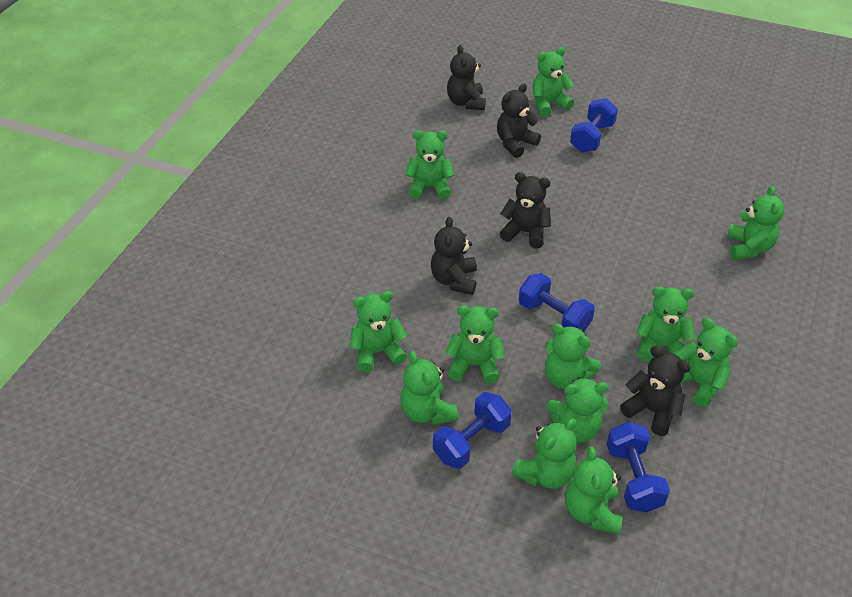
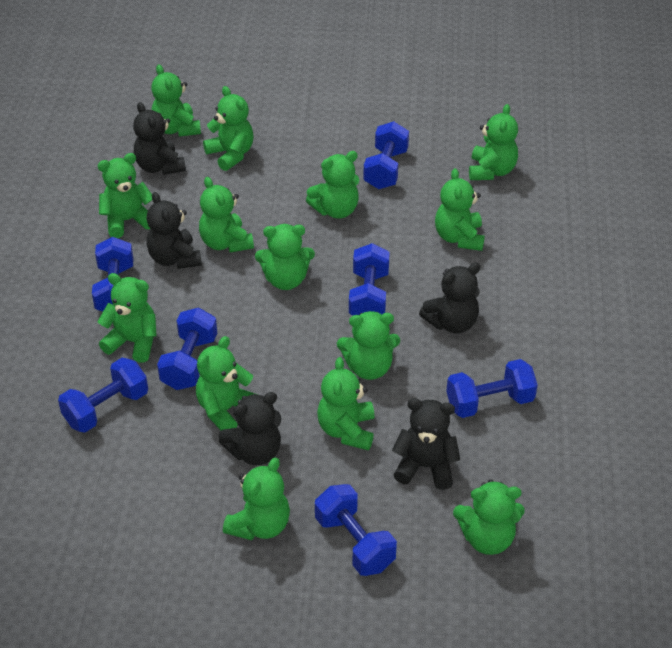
blue dumbbell: [433,392,512,469] [519,273,595,332] [570,98,618,152] [607,422,670,513] = 4 -> [58,358,148,433] [92,237,134,311] [157,307,217,390] [315,484,397,576] [349,243,390,315] [363,121,409,189] [446,359,538,418] = 7
green teddy bear: [350,291,407,372] [400,351,458,425] [405,130,455,200] [445,305,505,384] [512,418,577,489] [533,47,574,117] [545,323,601,389] [546,377,609,443] [565,446,623,534] [636,286,696,362] [675,318,738,407] [727,186,784,260] = 12 -> [97,153,152,238] [97,273,157,363] [151,65,201,137] [196,336,258,430] [199,177,254,252] [203,86,254,171] [223,457,290,540] [255,224,315,290] [306,151,359,219] [317,357,375,450] [337,311,400,380] [435,168,485,251] [453,480,525,555] [469,104,518,180] = 14

